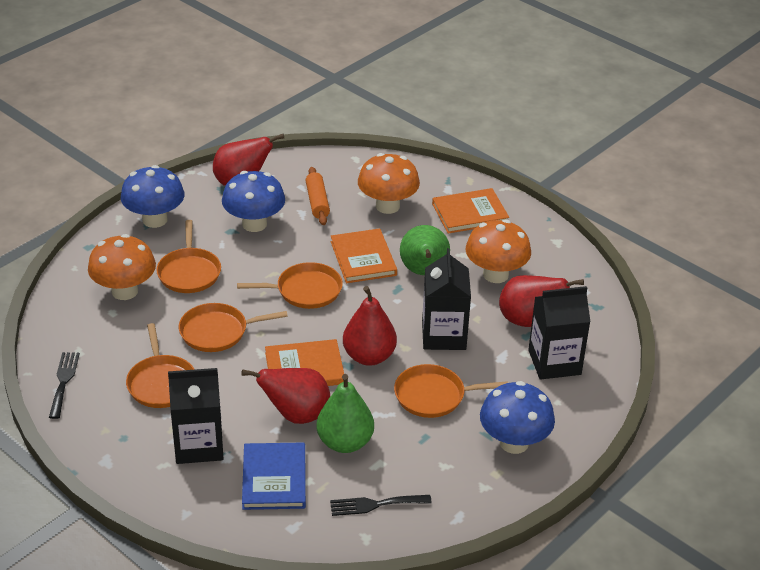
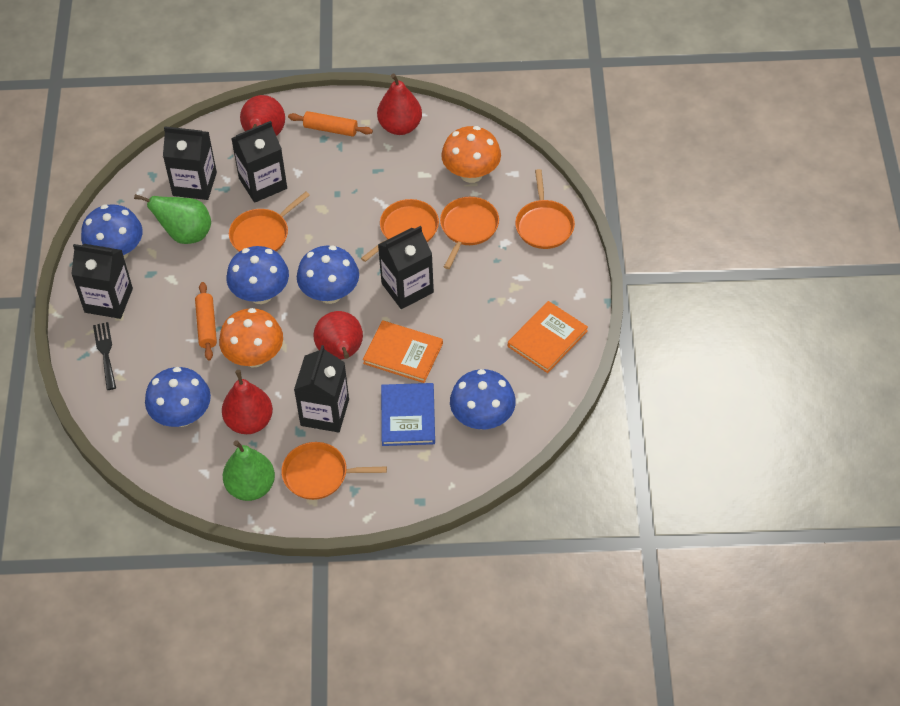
black carton: [168,368,224,464] [422,248,471,350] [528,286,591,380] = 3 -> [71,244,133,319] [163,126,217,200] [231,121,287,203] [294,345,349,433] [378,226,434,309] = 5
black fork: [49,352,80,419] [330,495,432,516] = 2 -> [93,322,116,390] = 1
blue mushroom: [121,165,184,228] [222,171,285,232] [480,381,555,454] = 3 -> [81,204,142,259] [145,367,211,427] [226,246,289,304] [297,246,359,304] [450,369,516,429] = 5
orange book: [265,339,344,386] [331,228,397,283] [432,188,509,234] = 3 -> [363,320,443,383] [508,301,588,373] = 2
orange mushroom: [88,234,156,300] [358,153,420,214] [466,219,531,283] = 3 -> [219,308,283,367] [441,126,501,183] = 2
orange rolling pin: [306,167,330,225] = 1 -> [195,282,217,361] [288,111,373,137] = 2

